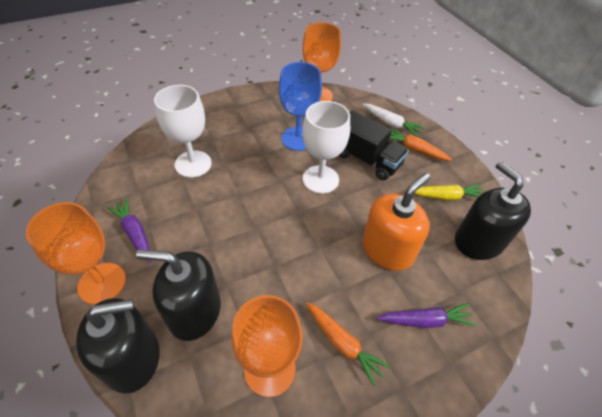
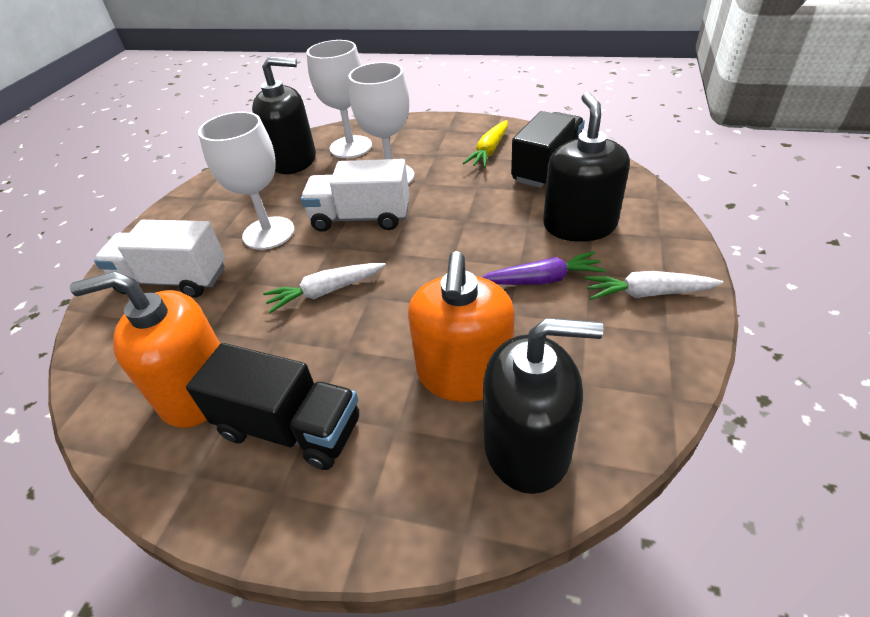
black truck: [339,110,409,180] = 1 -> [186,343,359,470] [511,111,585,188] = 2
blue goblet: [279,62,322,151] = 1 -> none = 0
orange carrot: [306,302,391,386] [389,128,452,161] = 2 -> none = 0
orange goblet: [26,202,126,305] [231,295,303,397] [302,22,341,101] = 3 -> none = 0
orange soap dispenser: [362,173,430,271] = 1 -> [70,271,220,428] [408,251,515,402] = 2
purple carrot: [107,198,151,263] [376,303,477,328] = 2 -> [482,251,606,285] = 1
white carrot: [363,104,425,137] = 1 -> [263,263,385,313] [584,271,723,300] = 2
white goblet: [154,85,212,178] [302,101,350,194] = 2 -> [198,112,294,250] [306,40,372,158] [348,62,414,184] = 3
white truck: none = 0 -> [94,220,225,298] [301,159,409,232] = 2

